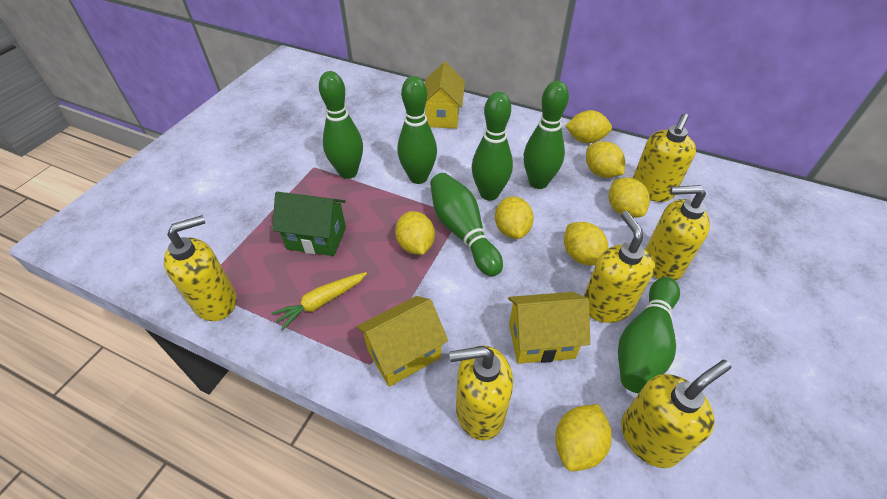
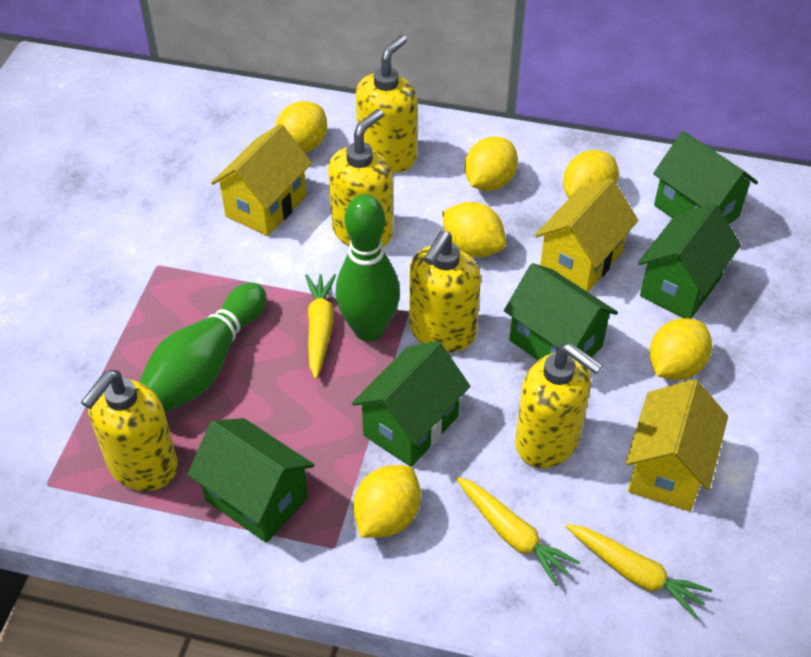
green bowling pin: [319,71,363,179] [397,76,437,184] [430,173,503,276] [472,92,513,201] [524,81,569,189] [618,277,680,393] = 6 -> [139,282,266,412] [335,194,400,342] = 2
green house: [272,192,346,256] = 1 -> [188,418,314,543] [352,341,470,467] [504,263,618,360] [638,203,741,319] [653,131,758,224] = 5
yellow carrot: [271,272,367,330] = 1 -> [305,274,336,379] [456,477,580,586] [566,524,712,619] = 3
yellow lemon: [395,211,435,255] [495,196,534,239] [555,404,612,471] [564,222,608,265] [565,110,612,143] [586,141,625,178] [609,177,650,218] = 7 -> [275,101,327,153] [353,465,421,538] [442,202,506,257] [464,136,518,191] [563,150,619,198] [649,318,712,380] = 6
yellow soap dispenser: [164,215,237,321] [449,345,513,440] [584,211,655,323] [621,360,731,468] [633,113,696,202] [645,185,710,281] = 6 -> [81,370,178,491] [328,109,393,247] [356,35,418,173] [409,231,481,352] [515,343,603,468] = 5

